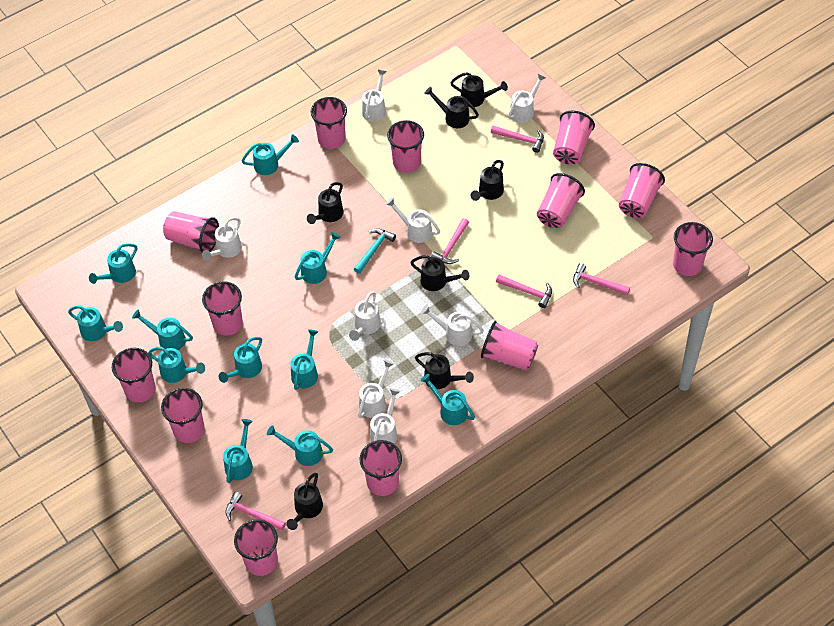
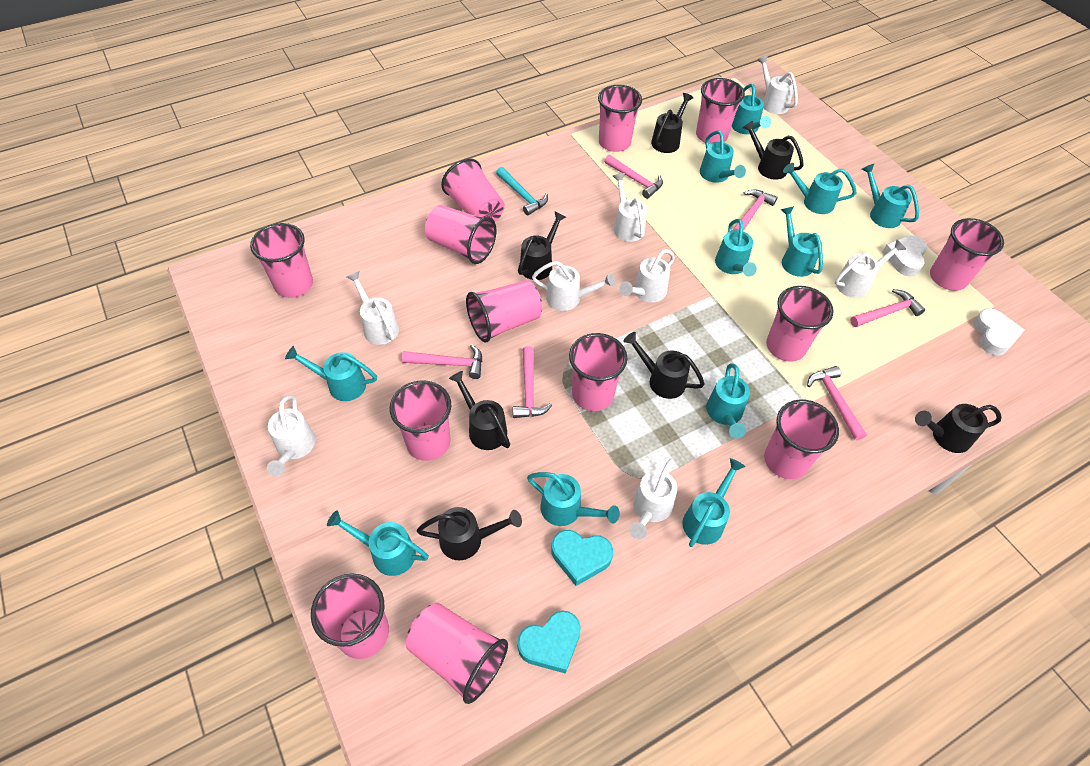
pink hammer: [225,492,286,530] [431,218,469,264] [491,126,544,153] [496,275,552,308] [573,263,630,295] = 5 -> [402,344,482,379] [513,346,552,418] [604,155,663,199] [733,189,778,231] [807,366,867,440] [850,289,925,327] = 6
turquoise heart: none = 0 -> [518,611,581,674] [551,530,613,586] = 2
white heart: none = 0 -> [882,235,927,277] [973,308,1024,356] = 2

